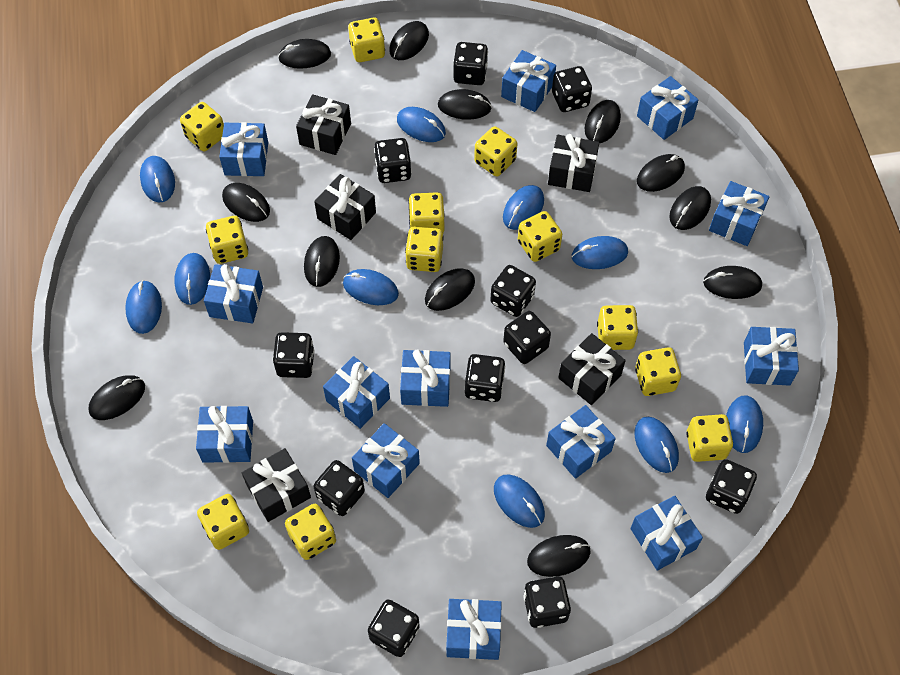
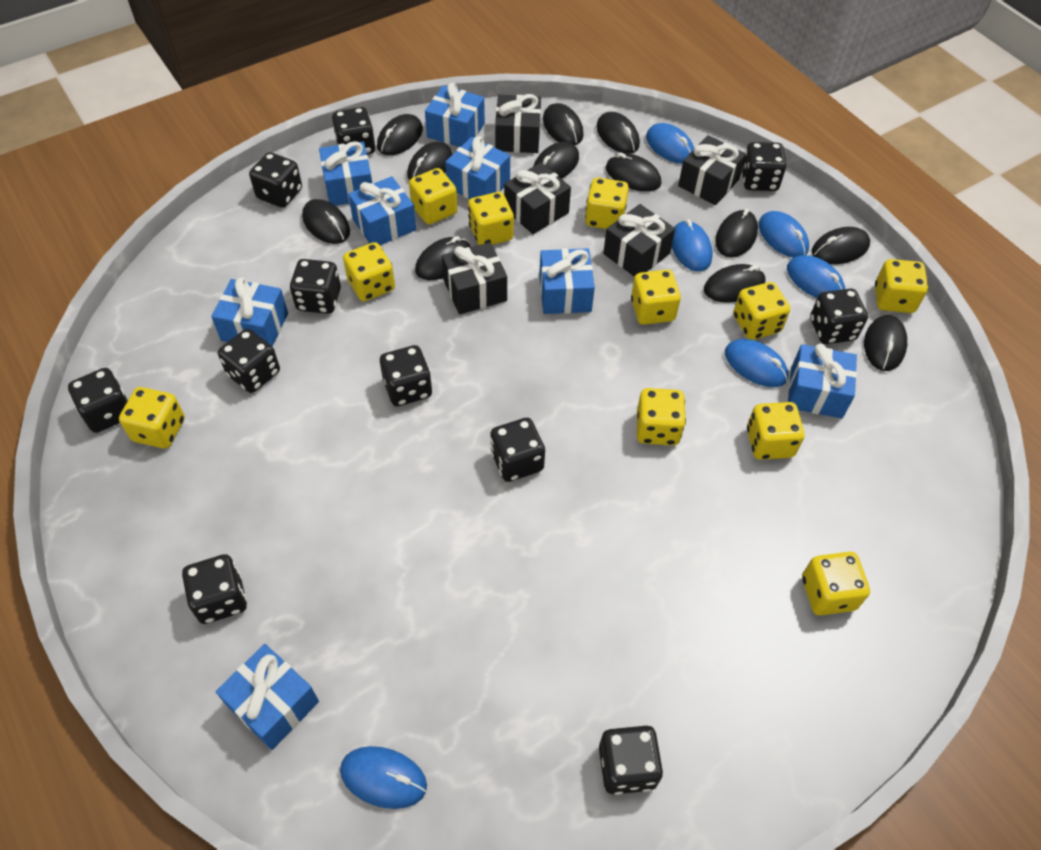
blue gift: [196,406,253,463] [204,264,263,323] [219,122,268,176] [323,356,390,429] [352,423,420,498] [400,350,451,407] [446,599,502,660] [501,50,556,112] [546,405,616,479] [630,496,703,570] [637,76,698,140] [709,181,769,246] [744,327,799,386] = 13 -> [211,277,288,347] [216,644,319,750] [319,141,372,206] [348,176,416,245] [425,83,485,147] [445,136,510,199] [539,248,595,314] [788,344,857,419] = 8
blue mouse: [125,280,162,334] [140,156,175,203] [174,253,210,305] [343,269,399,305] [397,107,446,142] [494,474,545,528] [503,185,544,230] [572,236,628,269] [635,417,679,473] [726,395,763,453] = 10 -> [340,746,427,809] [646,123,694,164] [672,219,713,271] [725,339,788,387] [758,211,809,258] [787,255,845,298] = 6
yellow dice: [180,102,224,151] [197,494,249,550] [206,216,248,264] [285,504,336,560] [348,18,385,62] [405,226,443,272] [408,192,445,233] [474,126,517,177] [518,211,562,262] [597,305,638,350] [635,347,681,396] [686,414,733,462] = 12 -> [119,387,185,449] [343,242,395,301] [409,168,457,224] [468,192,514,245] [585,178,629,229] [631,270,681,325] [637,388,686,445] [733,282,790,340] [747,402,805,460] [802,552,870,616] [875,259,928,313] = 11

